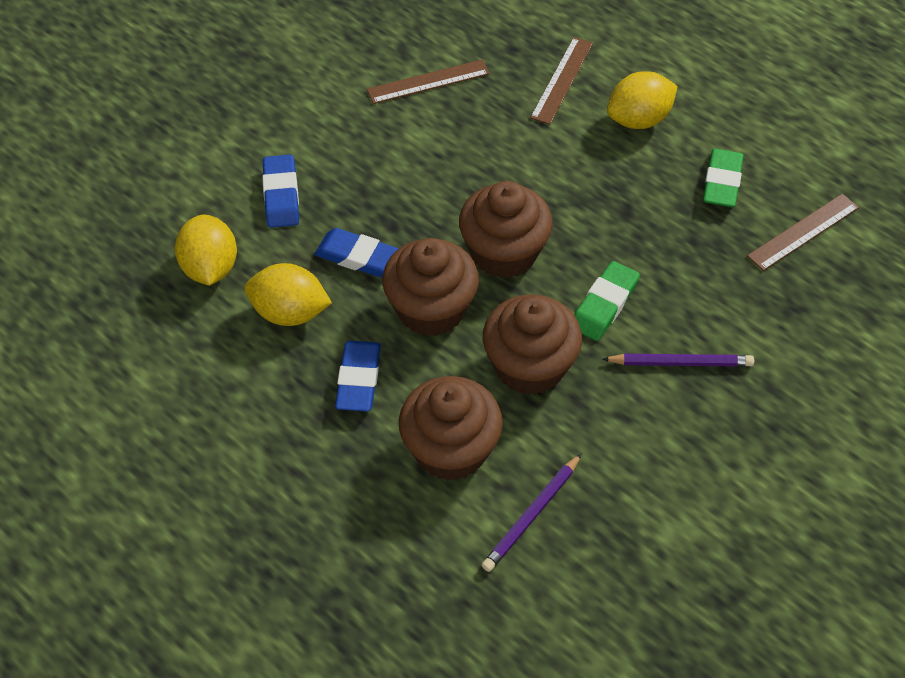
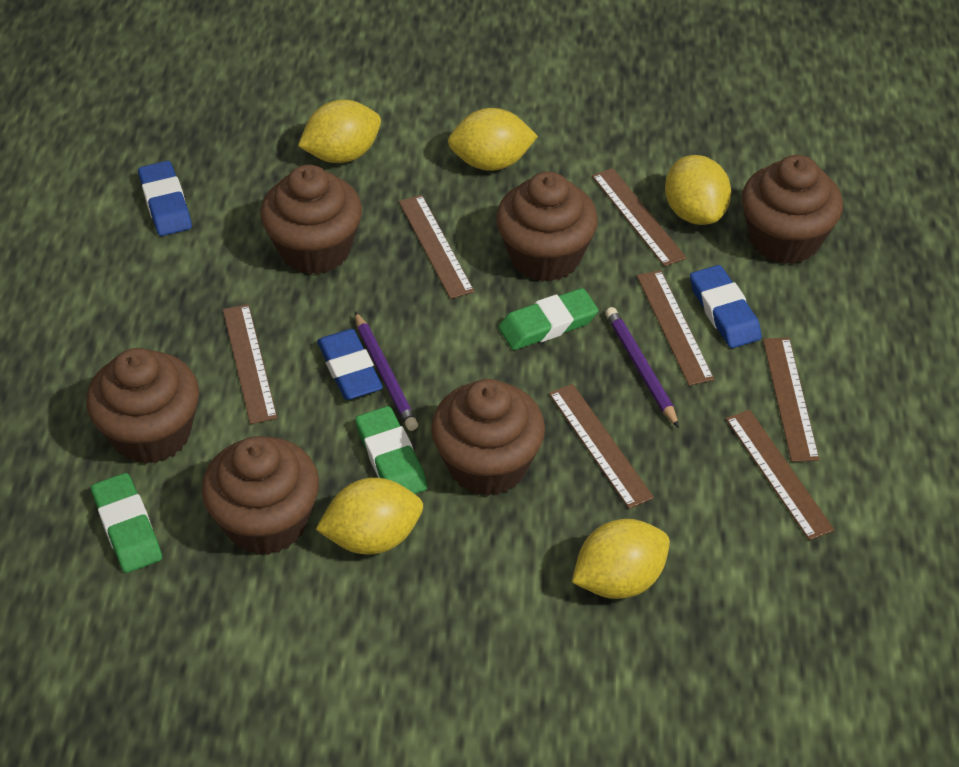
brown cupcake: [382,238,479,337] [399,376,503,481] [459,181,553,278] [483,294,582,395] = 4 -> [86,348,199,464] [202,436,319,555] [261,165,362,274] [431,379,545,496] [496,171,598,282] [742,155,843,264] = 6
brown ruler: [367,59,490,104] [530,37,593,124] [747,194,859,271] = 3 -> [223,304,277,424] [399,195,474,299] [549,384,654,509] [592,168,686,267] [637,270,714,386] [726,410,834,540] [763,337,820,462] = 7
green eraser: [574,261,640,341] [703,149,743,207] = 2 -> [91,473,162,573] [355,406,427,494] [499,288,598,350] = 3
yellow lemon: [175,214,237,286] [244,263,332,326] [607,71,678,129] = 3 -> [298,100,381,163] [316,478,423,554] [448,108,538,171] [572,519,670,599] [665,155,731,225] = 5

